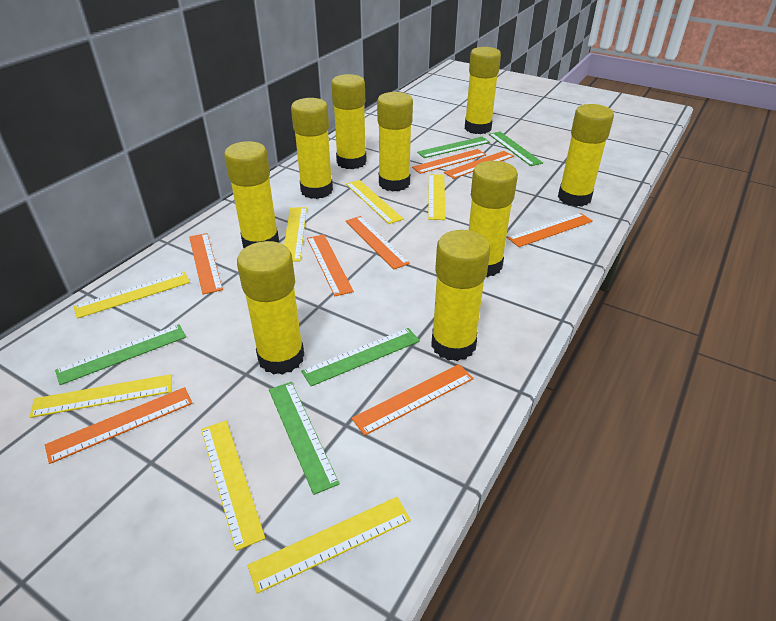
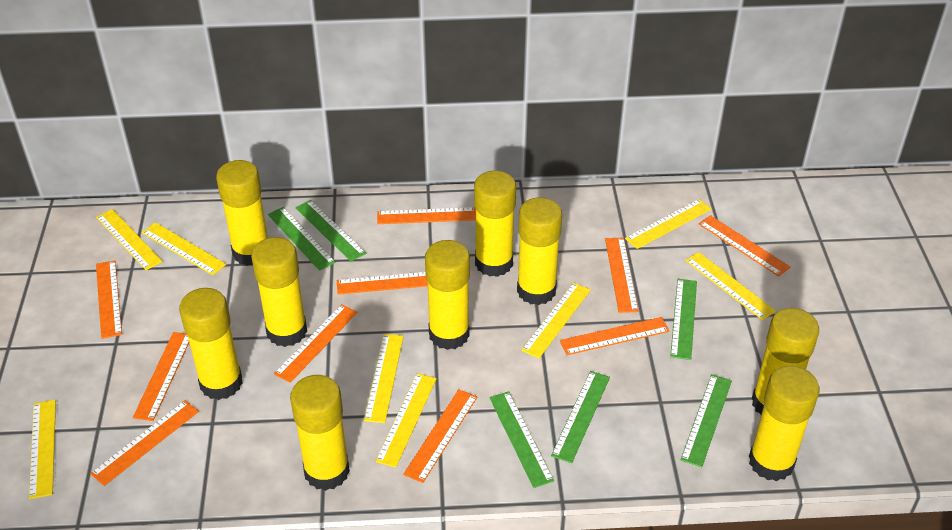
green ruler: [55,324,186,385] [269,382,340,495] [301,328,420,386] [417,137,490,158] [489,132,543,166] = 5 -> [268,207,336,271] [295,200,366,262] [489,391,554,488] [551,371,610,463] [670,279,697,360] [681,374,732,467] = 6
orange ruler: [45,387,193,464] [189,233,223,295] [307,234,354,296] [346,216,410,269] [352,364,474,436] [412,149,486,174] [444,151,514,179] [508,213,593,247] = 8 -> [90,400,199,486] [96,260,122,339] [133,332,189,421] [274,304,357,383] [337,272,428,295] [377,207,476,224] [403,389,477,483] [560,317,669,355] [605,238,638,313] [699,215,790,277] = 10
yellow ruler: [30,374,172,418] [73,272,190,319] [201,421,265,551] [248,497,411,594] [284,207,307,262] [346,180,403,224] [428,174,445,220] = 7 -> [29,400,56,499] [96,209,163,270] [142,222,226,275] [364,334,404,423] [375,373,437,468] [521,283,591,358] [625,199,711,249] [685,252,776,320] = 8

